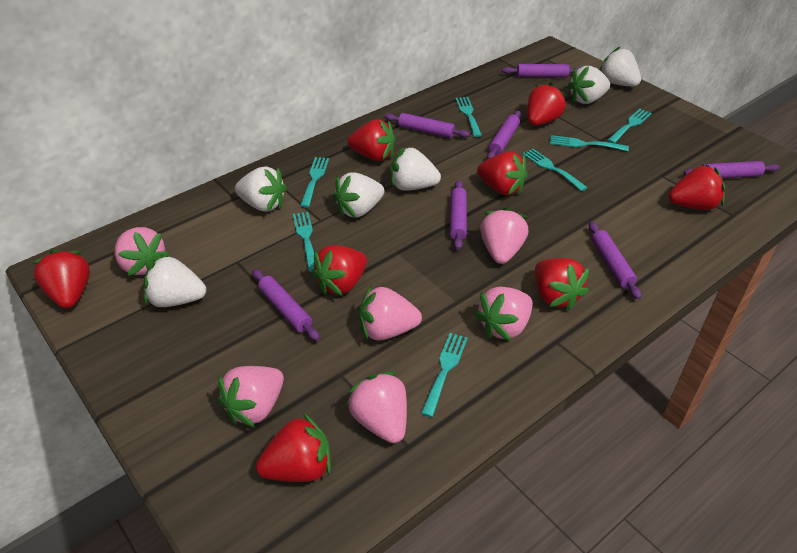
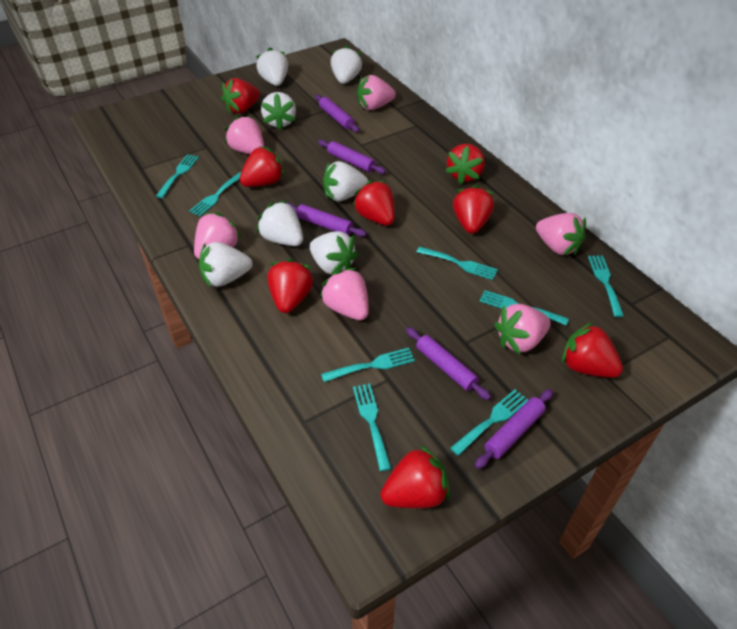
purple rolling pin: [252,269,320,341] [384,113,470,138] [450,180,467,250] [487,111,521,159] [502,64,580,77] [589,222,641,299] [684,161,780,178] = 7 -> [287,203,367,237] [315,94,359,133] [318,140,386,174] [406,327,491,400] [475,389,553,469] = 5
turquoise fork: [293,212,314,272] [300,157,329,208] [421,333,468,417] [456,97,482,137] [523,149,588,191] [550,135,629,151] [608,109,652,143] = 7 -> [156,154,199,198] [189,172,241,216] [321,348,415,382] [353,383,391,471] [417,247,498,280] [450,389,528,456] [480,290,569,325] [588,255,624,317] = 8
white strawberry: [144,254,206,307] [235,166,287,212] [333,172,384,218] [391,147,441,191] [567,66,610,104] [600,47,641,87] = 6 -> [199,242,253,287] [256,47,288,86] [257,200,303,246] [261,92,296,130] [309,231,358,276] [323,161,369,201] [331,45,362,84] = 7

